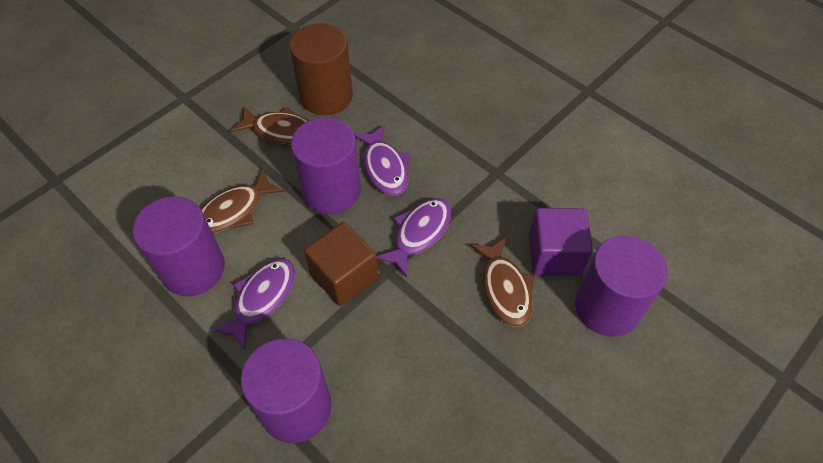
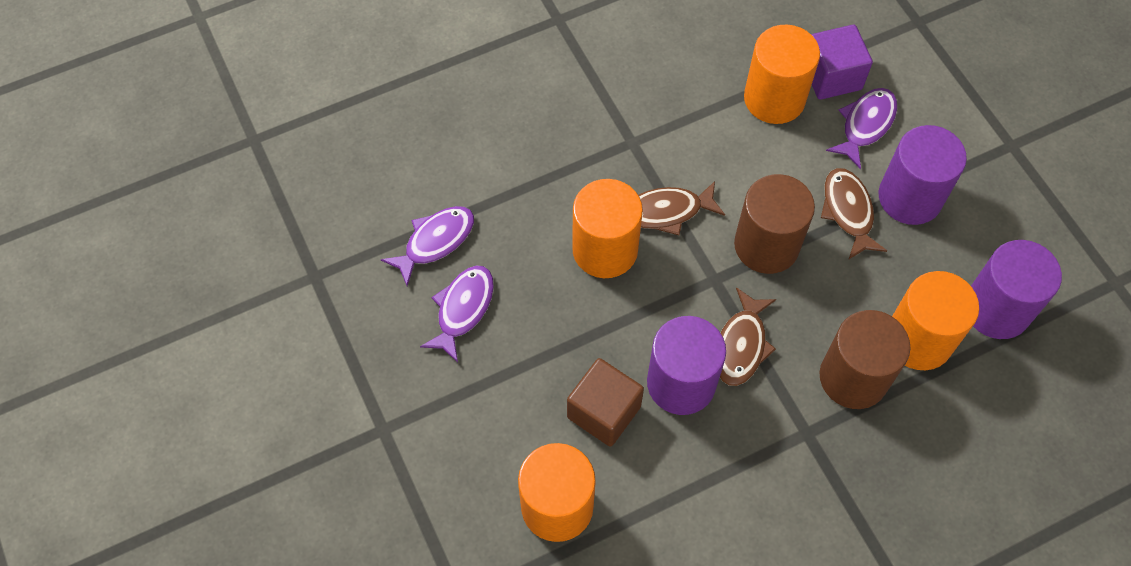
brown cylinder: [289,23,353,115] = 1 -> [734,174,815,274] [820,310,910,409] = 2
orange cylinder: none = 0 -> [518,443,596,542] [572,179,643,278] [744,25,820,124] [892,271,979,370] = 4
purple cylinder: [133,196,225,296] [241,339,332,443] [291,117,361,214] [575,235,668,337] = 4 -> [647,316,726,415] [879,125,967,225] [971,240,1062,339] = 3

